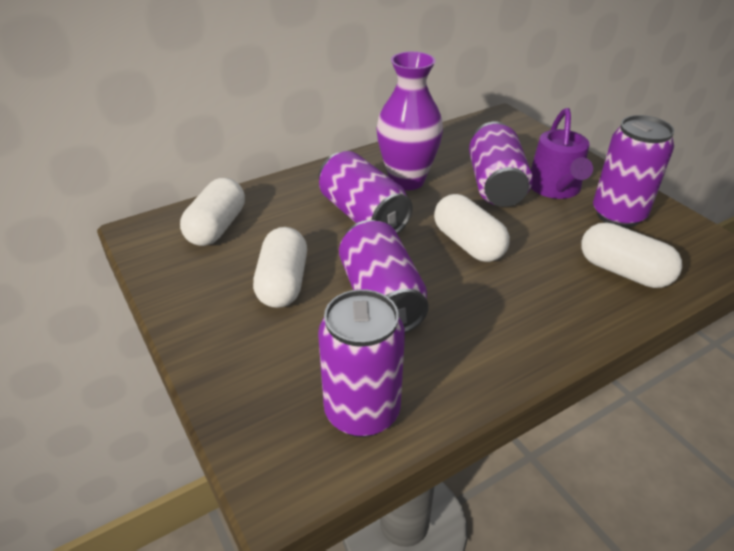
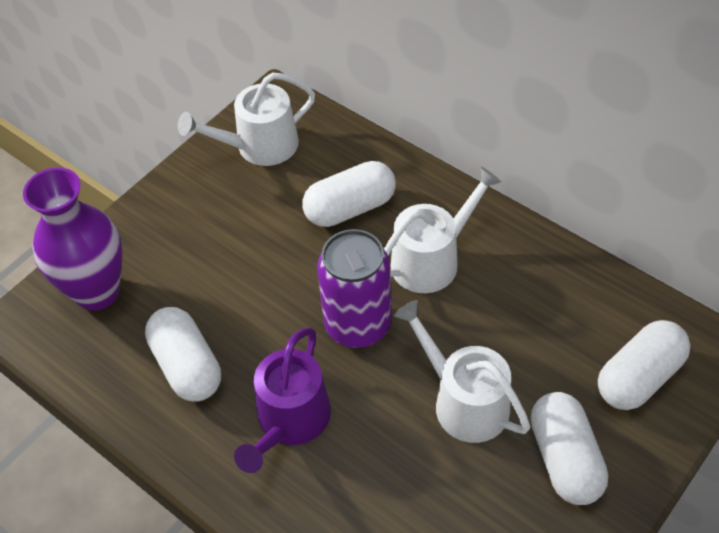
purple can: [318,289,405,437] [319,151,413,234] [339,220,429,333] [469,122,533,207] [593,115,674,228] = 5 -> [317,229,391,348] = 1
white watering can: none = 0 -> [178,73,315,166] [384,167,501,293] [394,300,530,443] = 3

